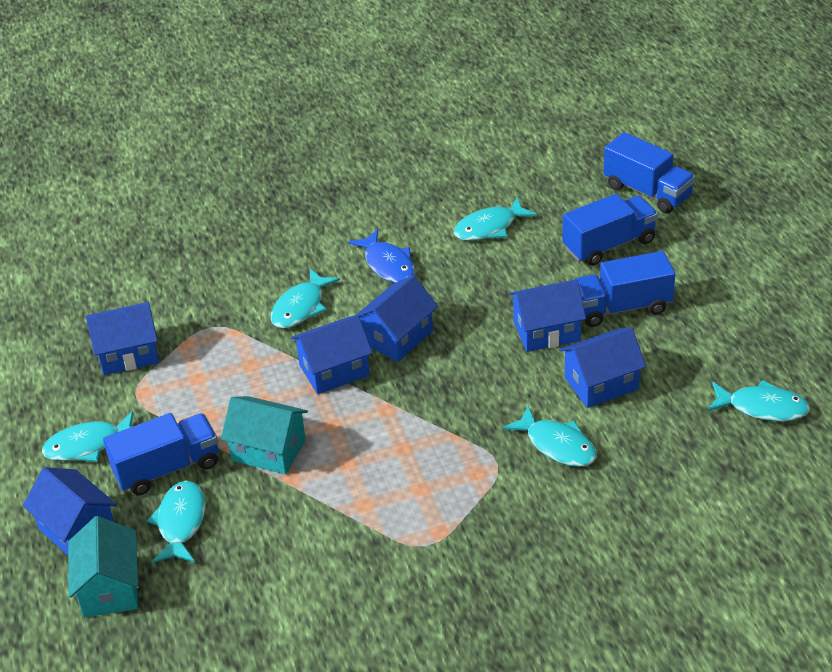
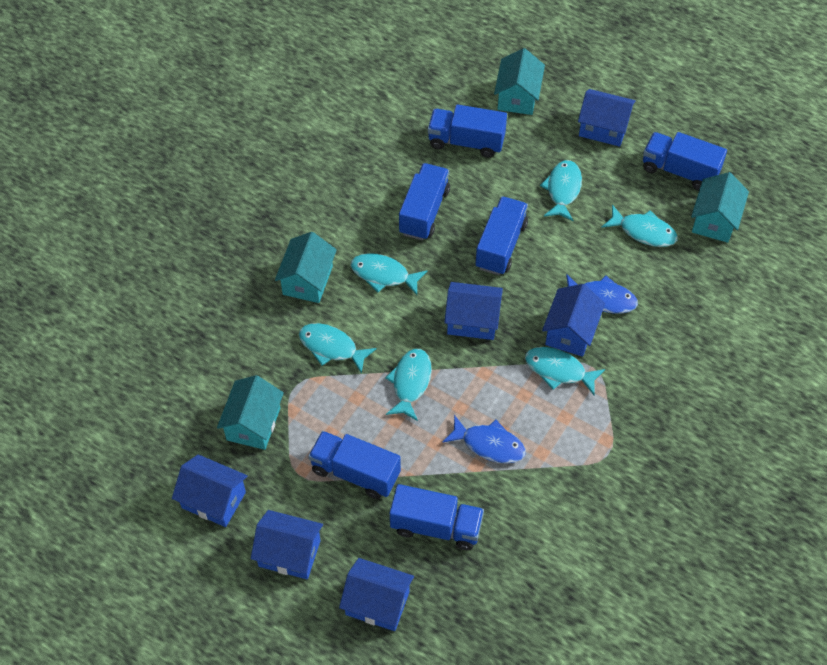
blue fish: [348,229,415,283] = 1 -> [442,415,526,463] [566,274,638,314] = 2
blue truck: [103,413,218,495] [562,194,658,266] [574,251,675,327] [604,132,695,214] = 4 -> [308,431,401,499] [390,484,484,550] [399,163,450,240] [428,104,507,158] [475,196,528,275] [643,132,727,191] = 6
turquoise house: [68,516,138,618] [221,396,308,474] = 2 -> [217,375,284,450] [275,232,337,303] [494,48,545,115] [691,172,749,243] = 4

